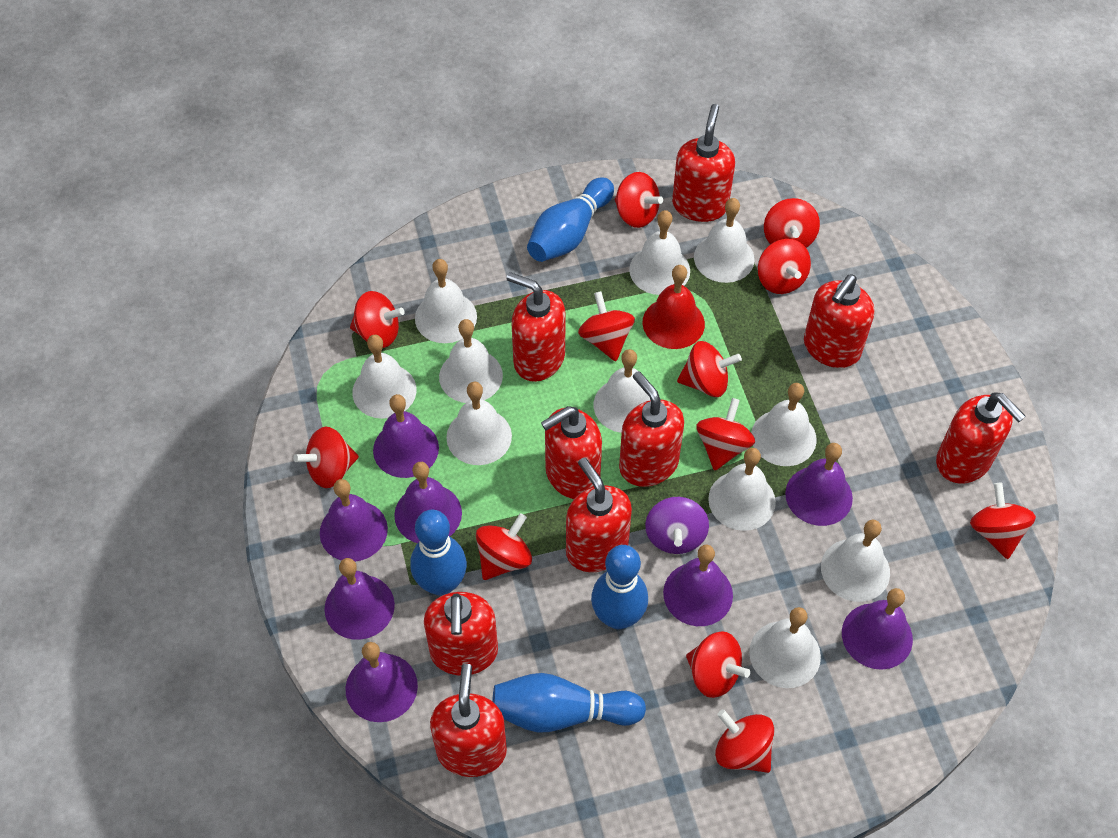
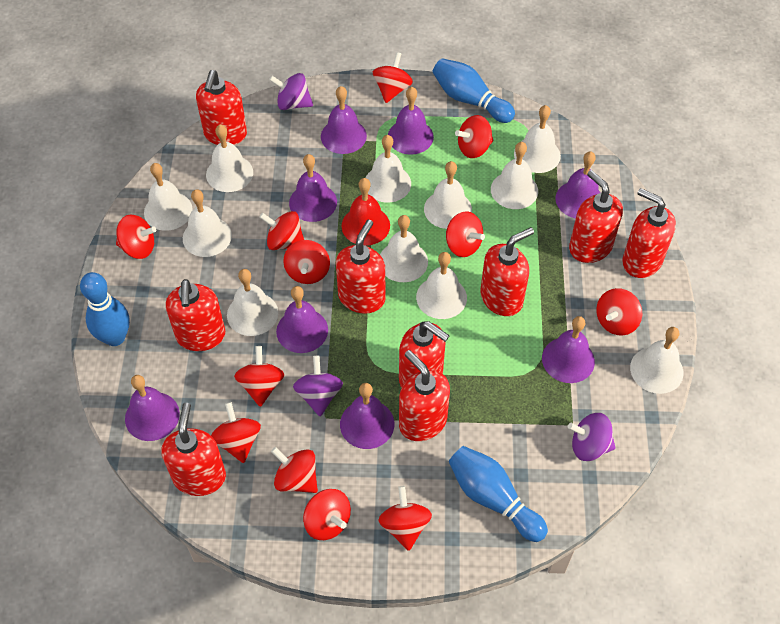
blue bowling pin: [410,510,467,596] [492,673,646,733] [527,177,614,262] [591,545,648,629] = 4 -> [80,272,130,346] [432,58,515,123] [449,446,548,542] = 3
purple spinning top: [645,497,709,554] = 1 -> [269,73,313,110] [293,355,343,416] [568,413,616,461] = 3

